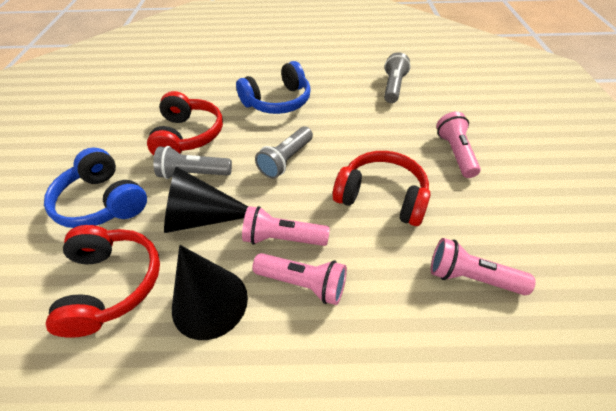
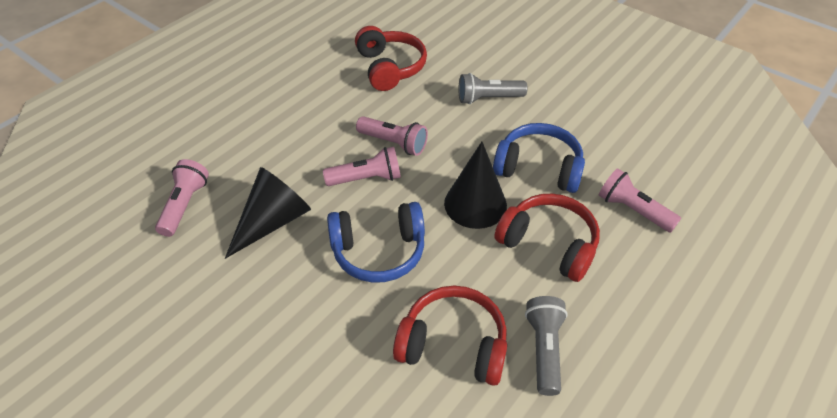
grey flashlight: [153,146,232,179] [255,127,313,179] [384,52,411,103] = 3 -> [458,73,528,104] [525,296,568,396] = 2

